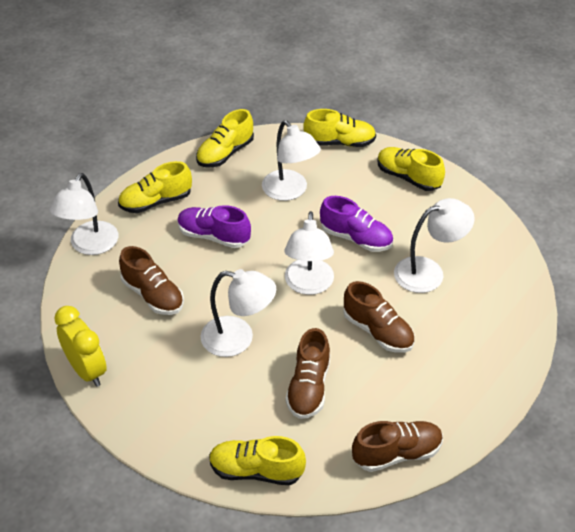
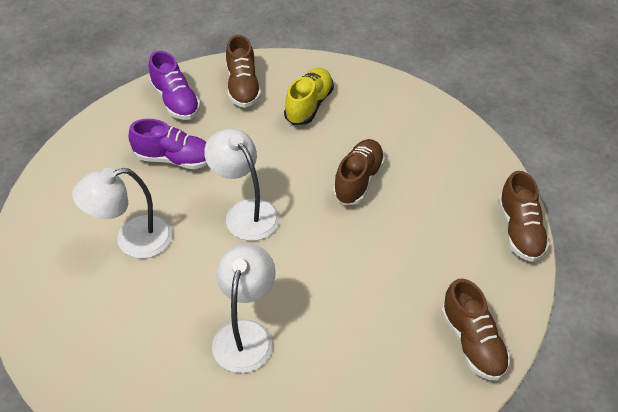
white lamp: [50,173,118,255] [200,269,276,357] [262,120,321,201] [284,211,334,295] [394,198,475,293] = 5 -> [72,168,173,258] [204,128,280,241] [212,244,276,373] = 3
yellow clock: [54,306,107,387] = 1 -> none = 0
yellow shoe: [118,161,192,213] [196,109,254,167] [209,436,306,485] [303,109,376,147] [377,147,445,191] = 5 -> [284,68,334,125] = 1

